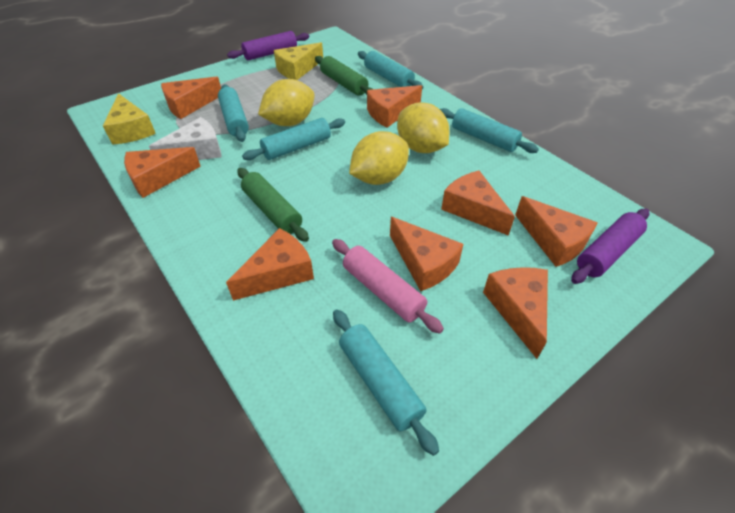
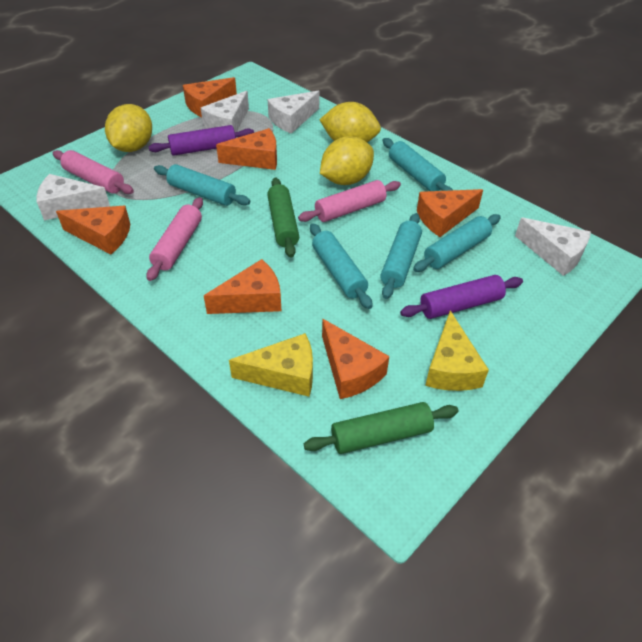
orange cheese: [124,147,201,198] [161,76,221,119] [226,228,314,301] [367,85,422,128] [390,217,464,291] [441,171,515,236] [483,267,548,359] [515,196,598,267] = 8 -> [56,206,130,254] [183,77,237,117] [204,259,281,314] [216,128,277,170] [322,319,389,399] [417,189,483,237] = 6
pink rolling pin: [332,239,444,334] = 1 -> [53,150,134,194] [146,197,203,281] [298,180,401,222] = 3
white cheese: [149,117,222,160] = 1 -> [36,174,110,220] [201,91,249,132] [268,91,320,134] [515,217,591,276] = 4

